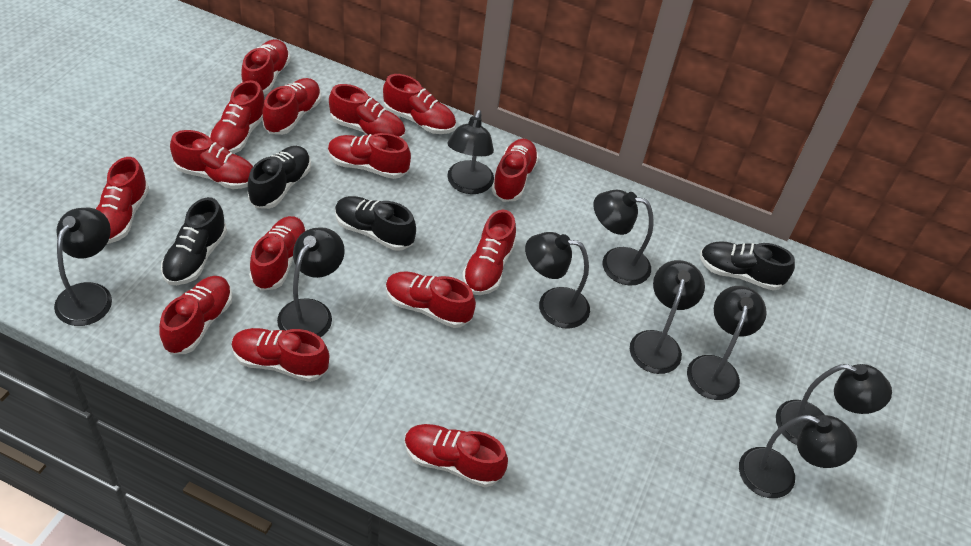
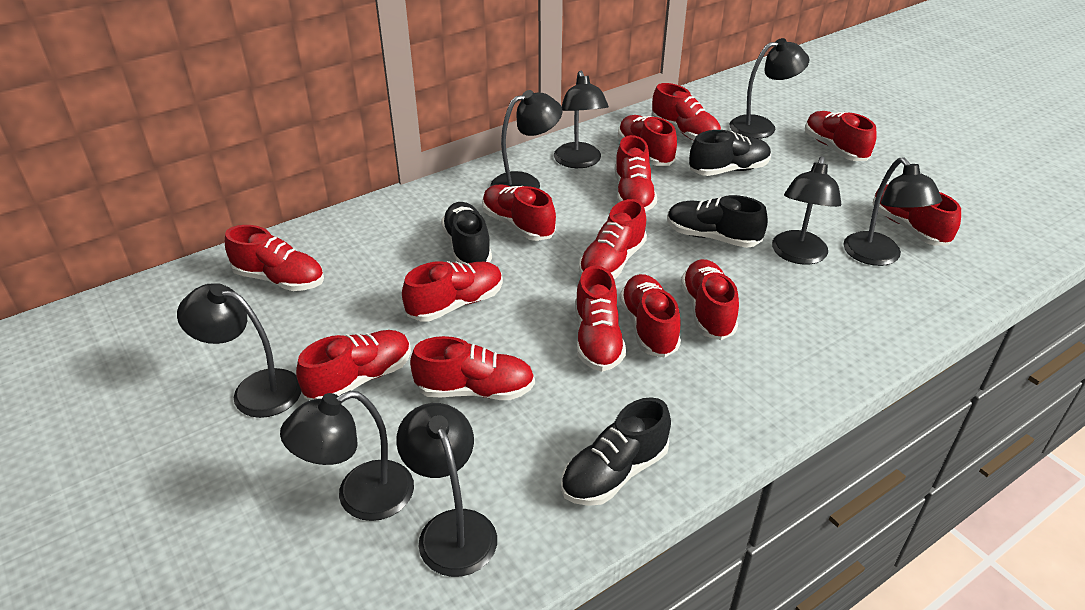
black lamp: [54,208,112,326] [277,227,345,337] [447,110,494,194] [525,232,590,329] [593,190,654,285] [630,260,705,374] [687,286,767,400] [739,415,857,498] [776,364,892,445] = 9 -> [177,283,301,418] [280,391,414,521] [396,403,497,577] [490,90,562,189] [554,71,609,168] [730,38,809,139] [772,156,841,265] [843,157,942,266] = 8
red shoe: [96,157,149,244] [159,276,232,355] [170,130,253,189] [209,80,265,154] [231,328,329,382] [241,39,291,95] [249,216,307,291] [262,78,321,135] [328,133,411,179] [329,84,406,139] [383,74,456,134] [386,271,476,328] [404,424,508,488] [462,210,516,295] [492,139,539,202] = 15 -> [225,225,324,291] [296,330,411,400] [402,261,503,322] [410,336,535,400] [482,185,556,241] [575,266,626,372] [579,199,647,279] [615,135,657,212] [618,115,677,166] [619,274,681,358] [651,83,721,140] [681,259,739,340] [805,111,877,161] [873,185,961,246] = 14

